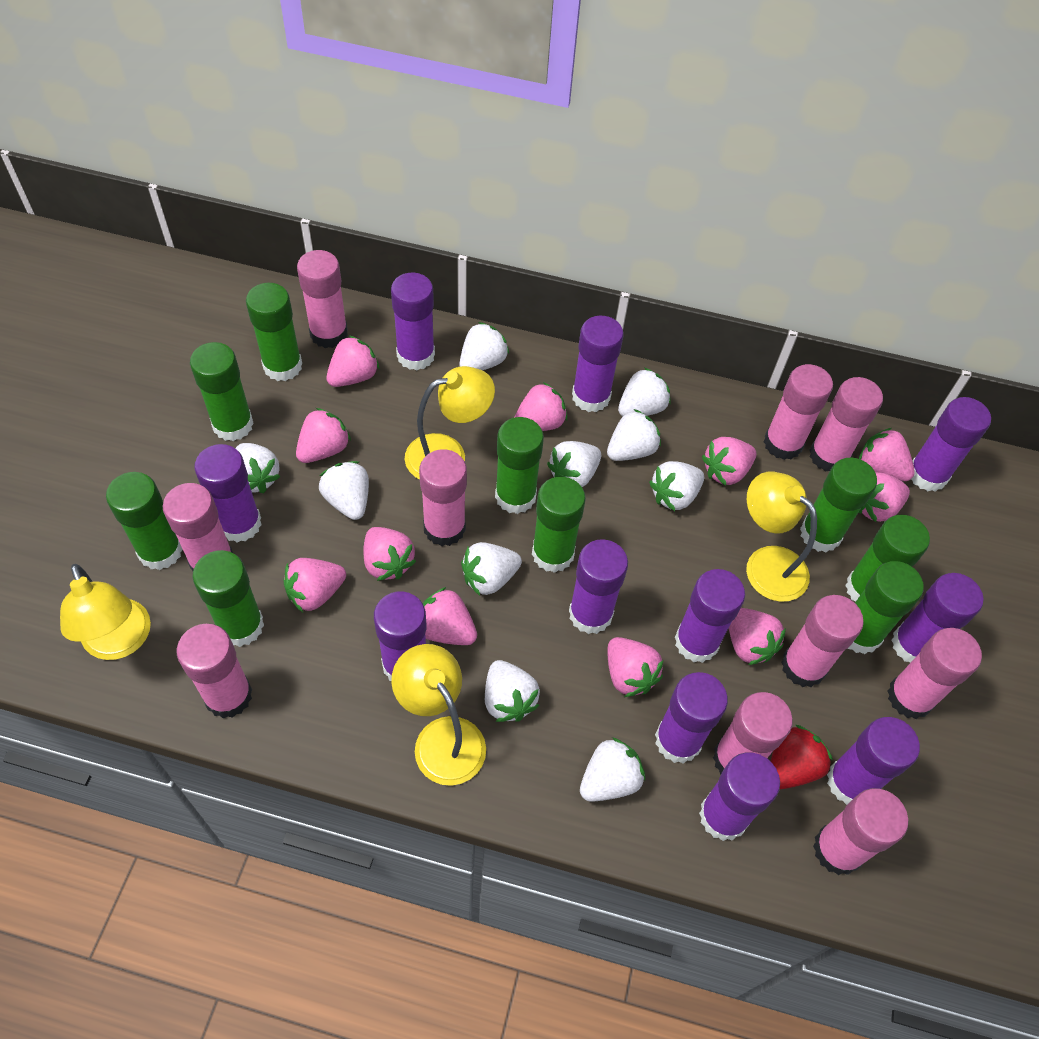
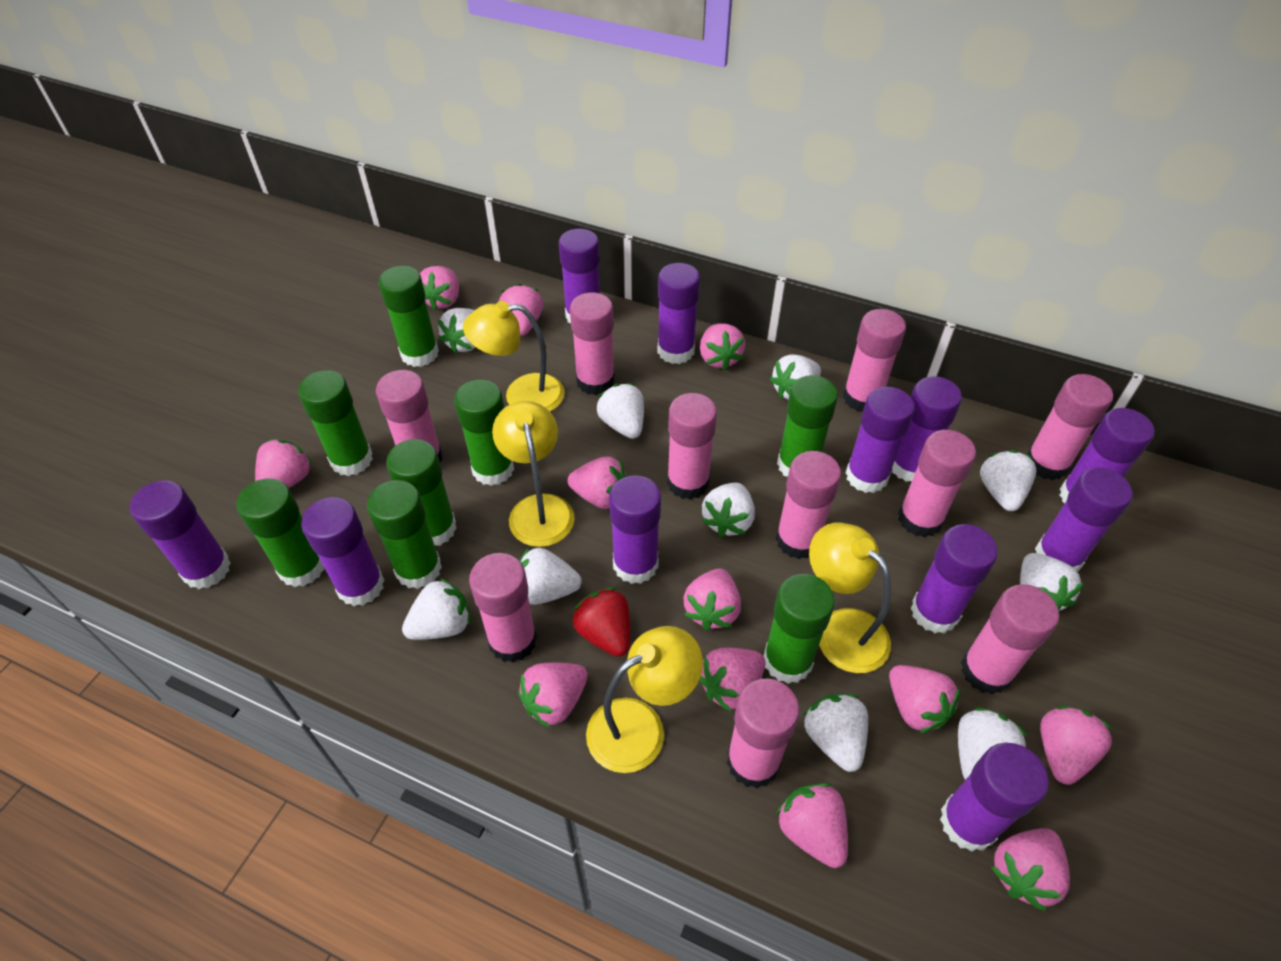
green glue stick: [106,472,183,570] [190,342,254,441] [193,550,264,647] [246,283,302,381] [495,417,544,514] [532,477,586,573] [800,458,877,552] [845,515,930,601] [848,561,924,654] = 9 -> [237,478,325,587] [298,370,373,476] [367,480,442,589] [379,265,439,367] [386,439,457,546] [454,380,514,486] [764,574,835,684] [777,375,838,477] = 8
pink strawberry: [284,558,346,612] [296,408,351,463] [326,335,380,387] [363,527,416,581] [423,587,477,645] [514,382,568,431] [607,637,663,697] [702,437,757,486] [729,608,786,665] [858,472,910,522] [859,428,915,481] = 11 -> [255,439,313,488] [420,266,459,311] [499,284,543,336] [518,662,588,728] [567,457,627,509] [683,568,741,631] [699,648,765,712] [700,323,745,370] [776,783,848,868] [889,665,960,734] [991,828,1070,911] [1040,706,1112,785] = 12

